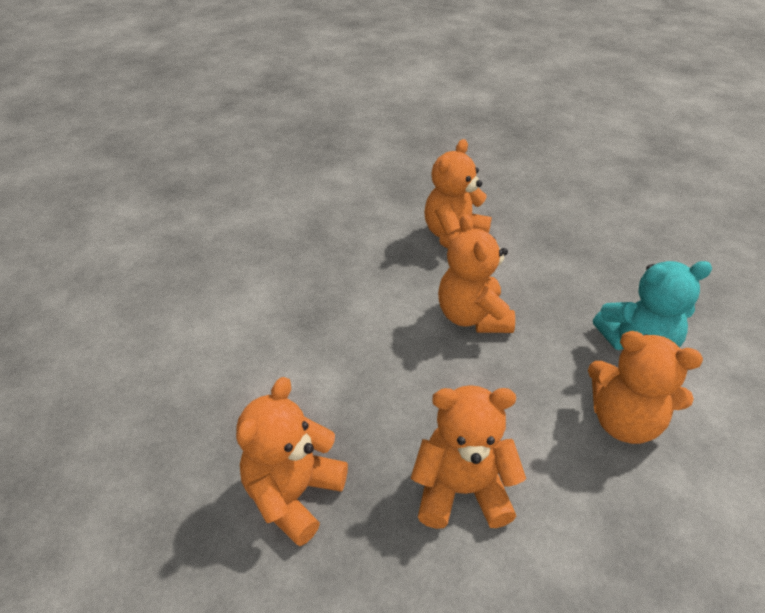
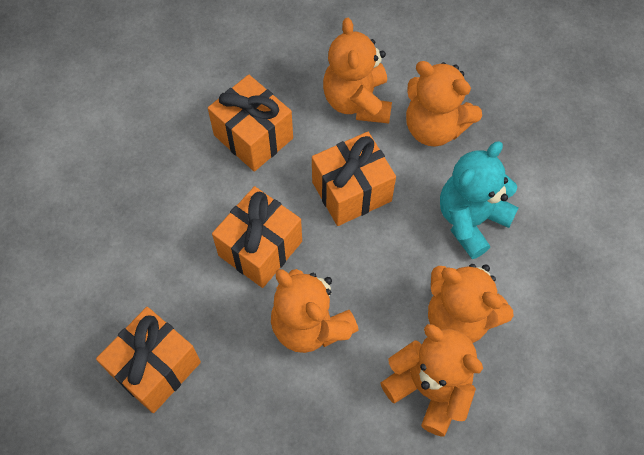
orange gift: none = 0 -> [96,307,201,413] [208,75,293,172] [212,186,302,288] [312,132,396,226] = 4

